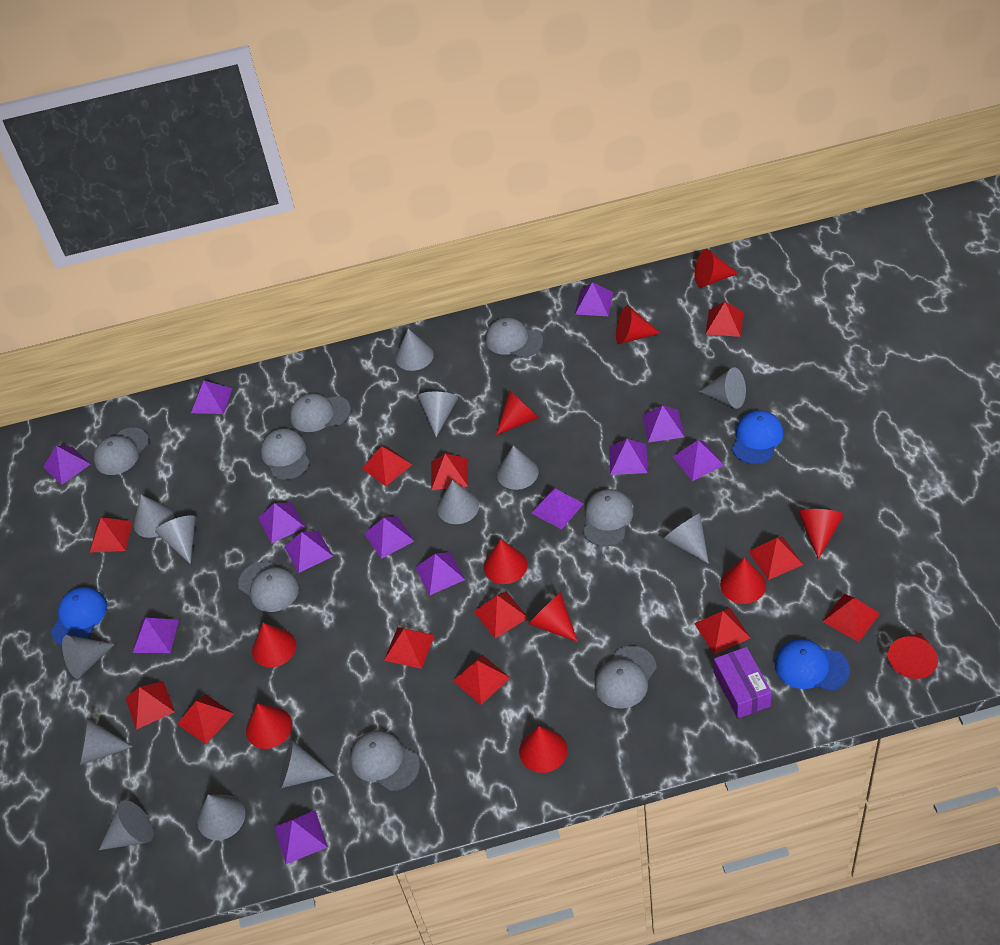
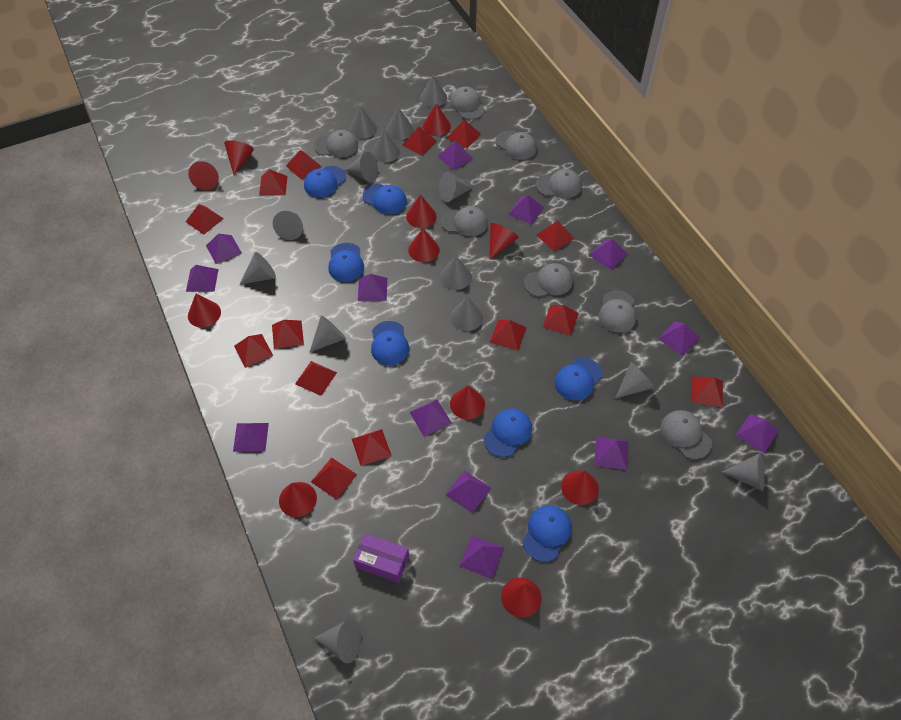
blue cap: [51,587,107,645] [732,410,784,464] [775,639,850,691] = 3 -> [304,166,346,198] [328,243,364,282] [363,184,407,214] [371,321,409,365] [484,408,532,457] [523,505,571,562] [554,357,603,401] = 7
grey cone: [62,635,115,679] [79,718,133,765] [99,800,154,850] [134,495,174,538] [155,515,196,564] [197,794,245,840] [279,740,335,789] [395,329,434,371] [418,392,458,437] [437,480,479,524] [497,445,539,490] [664,513,709,564] [699,367,746,409] = 13 -> [239,252,276,285] [273,211,303,240] [310,315,346,352] [314,619,361,663] [345,152,378,182] [349,106,377,139] [372,130,400,162] [386,107,414,140] [420,75,447,107] [439,172,472,202] [440,256,472,290] [450,297,483,331] [615,362,655,399] [722,453,764,491] = 14
red pyramid: [90,517,133,552] [125,681,175,730] [177,694,234,744] [362,446,412,486] [384,627,435,669] [431,454,468,490] [453,655,510,705] [474,591,528,638] [694,608,750,655] [705,302,744,337] [748,536,803,580] [822,594,880,642] = 12 -> [186,204,224,235] [234,334,273,368] [259,169,287,196] [272,320,304,349] [286,150,322,180] [295,361,337,396] [311,458,357,499] [352,429,392,466] [402,127,437,156] [447,120,481,148] [490,320,527,351] [536,221,575,251] [543,305,579,336] [691,376,723,407] = 14

